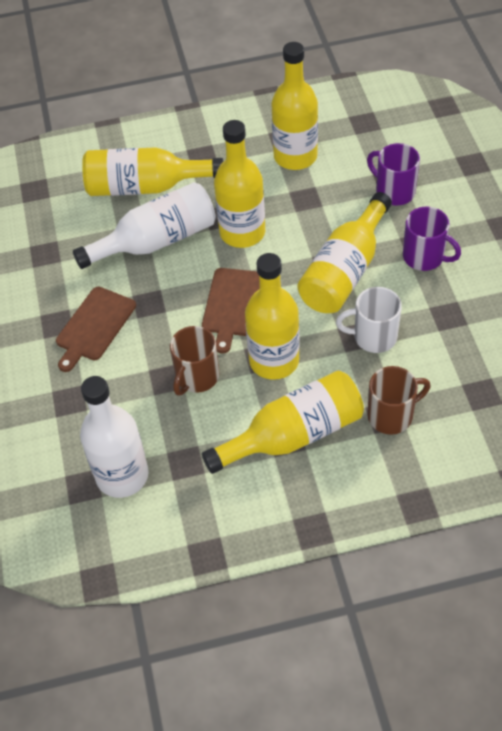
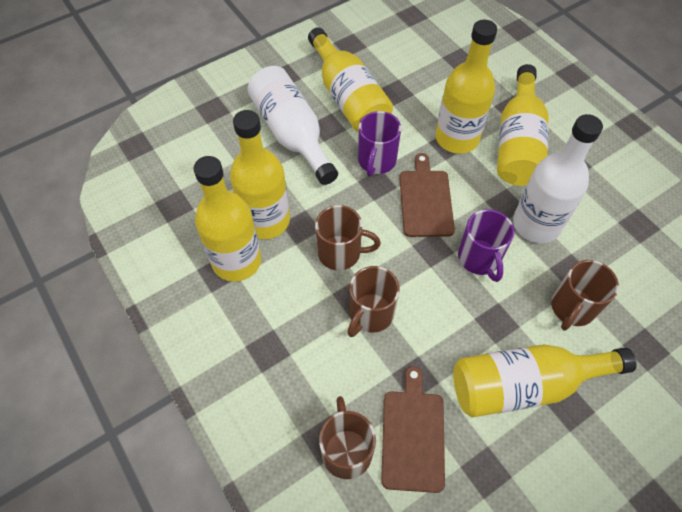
brown mug: [170,326,219,395] [367,366,431,435] = 2 -> [315,205,381,270] [319,396,376,479] [347,266,400,337] [551,260,619,331] = 4
white mug: [336,287,402,353] = 1 -> none = 0

